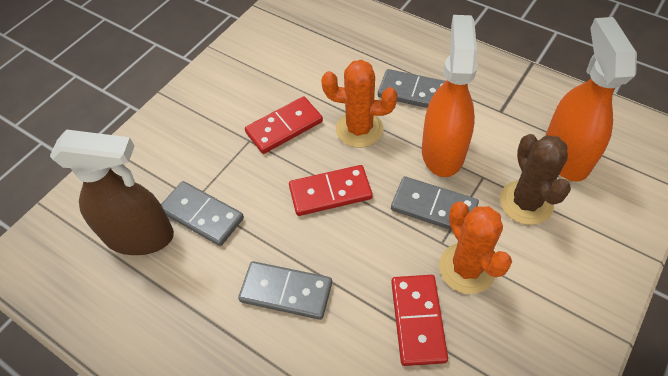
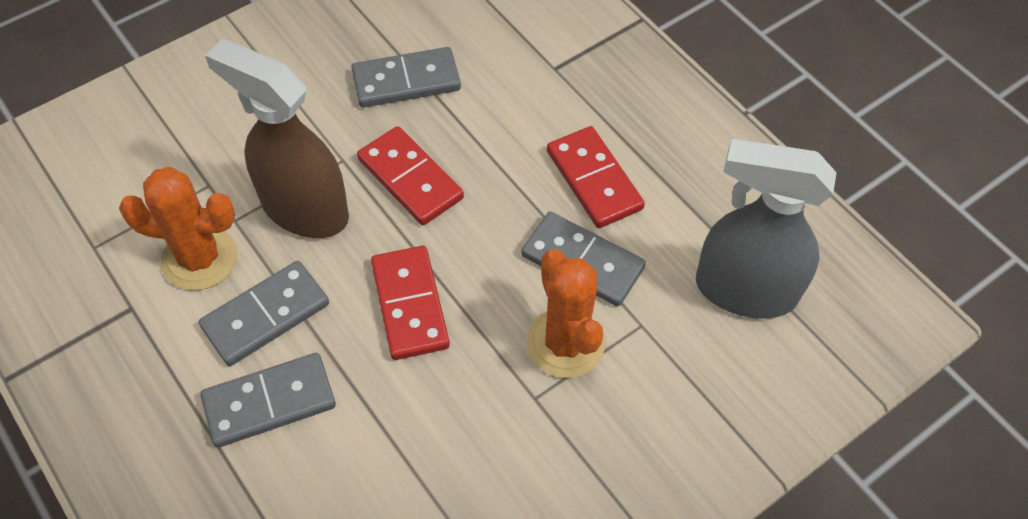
brown cactus: [500,134,571,225] = 1 -> none = 0
grey spray bottle: none = 0 -> [696,139,837,319] = 1
orange spray bottle: [422,15,478,177] [545,17,637,182] = 2 -> none = 0

